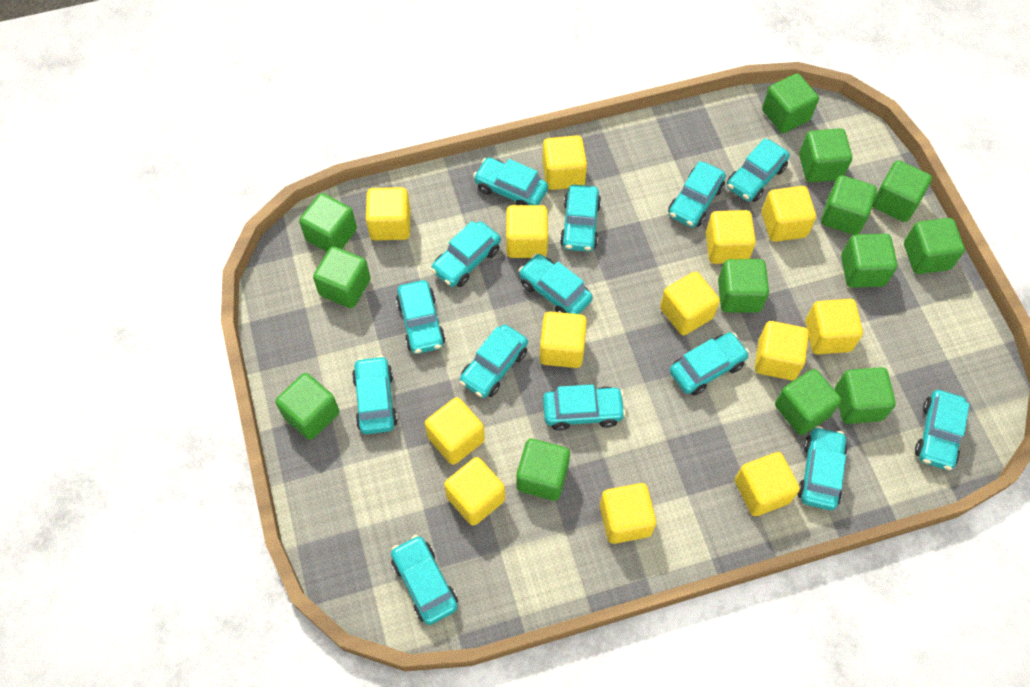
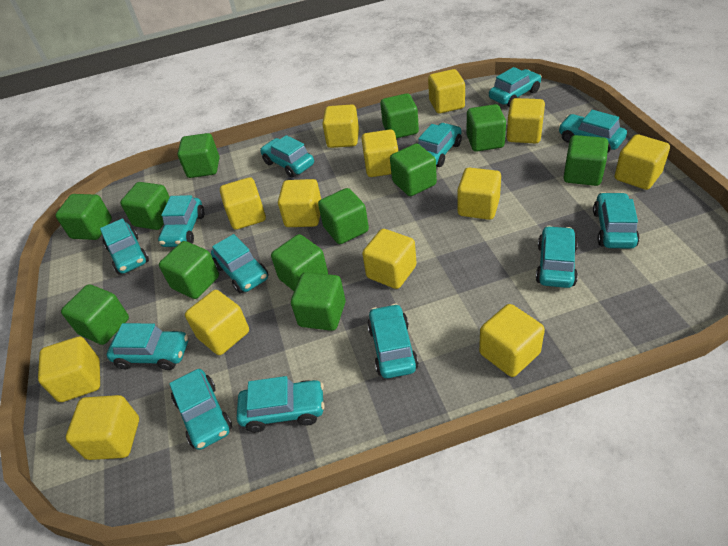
green cube: [275,373,339,440] [299,193,357,252] [313,247,371,308] [516,439,570,501] [718,259,769,312] [762,74,819,133] [775,369,841,435] [799,128,852,182] [821,175,877,235] [835,367,896,424] [841,234,897,288] [873,160,932,222] [904,218,965,274] = 13 -> [55,194,112,240] [61,284,129,345] [120,182,170,230] [159,241,219,299] [177,133,219,178] [271,234,328,291] [291,272,346,331] [318,188,369,244] [380,93,419,138] [390,144,437,196] [467,104,506,152] [563,135,609,186] = 12
turquoise car: [352,355,398,434] [391,535,458,625] [396,280,446,354] [431,221,501,287] [459,324,528,398] [473,157,548,205] [519,254,593,314] [543,384,626,431] [560,185,601,252] [668,161,726,227] [670,332,750,396] [727,138,790,202] [798,426,848,510] [915,390,970,470] = 14 -> [100,218,149,275] [107,323,188,370] [158,195,204,247] [169,369,232,450] [211,234,269,294] [237,376,325,432] [260,135,314,178] [367,304,418,378] [418,123,462,167] [489,67,542,107] [536,226,578,288] [558,110,627,152] [593,192,640,249] = 13

